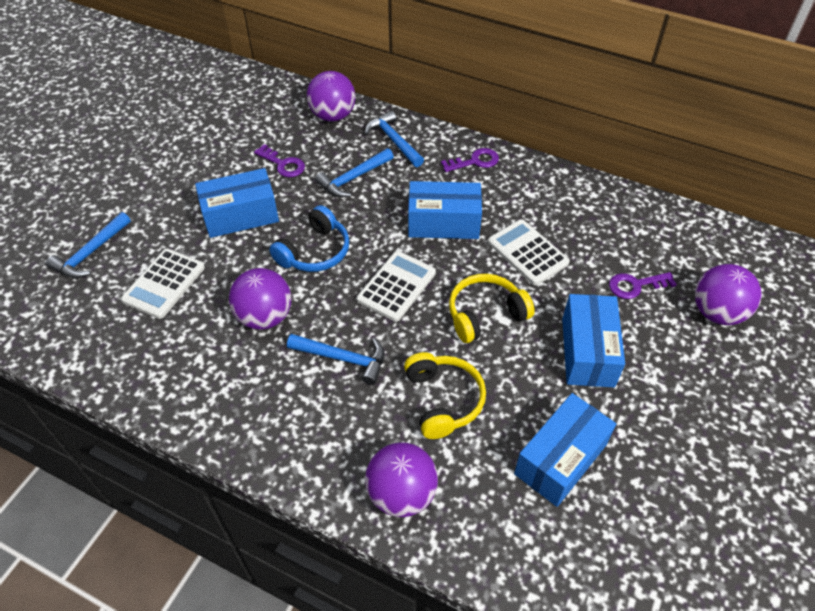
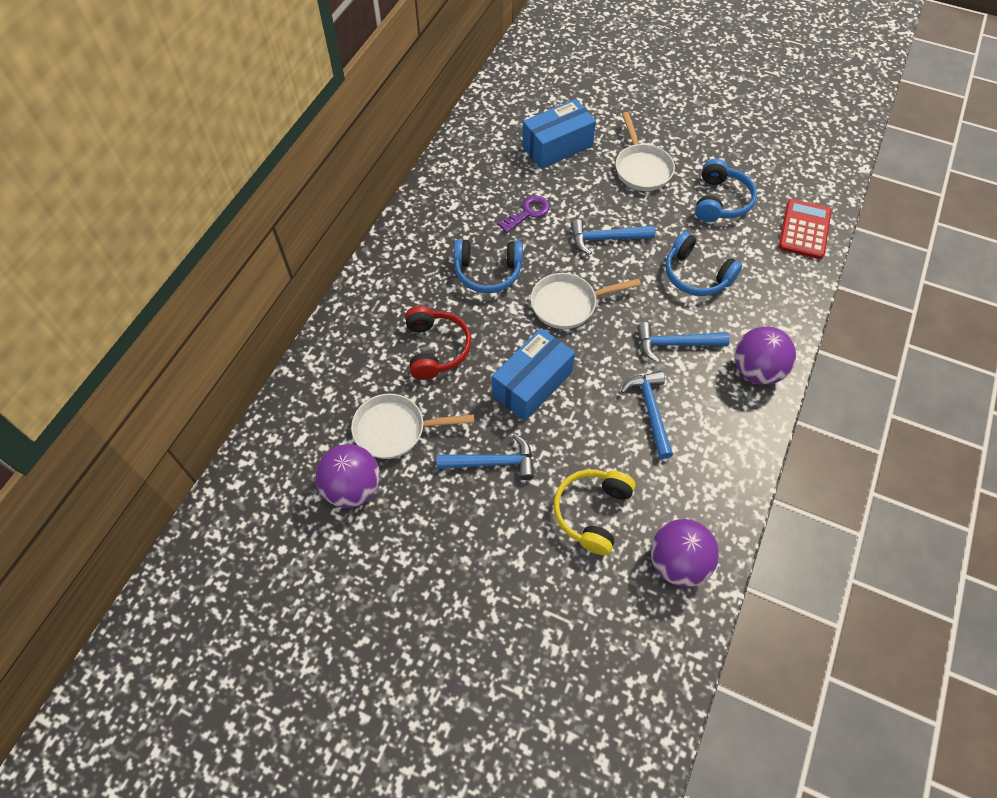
blue box: [195,168,279,238] [408,181,482,239] [514,393,616,507] [562,294,625,387] = 4 -> [492,328,575,421] [522,99,596,169] = 2
blue headphones: [269,205,349,272] = 1 -> [454,239,523,293] [665,232,742,296] [695,159,757,222] = 3
purple ball: [229,268,291,330] [307,71,356,122] [365,442,438,517] [695,264,761,325] = 4 -> [315,444,380,508] [650,519,719,587] [734,326,796,385] = 3
purple key: [254,144,305,177] [441,148,499,172] [609,272,677,299] = 3 -> [498,196,550,233] = 1
red calculator: none = 0 -> [778,199,832,259] = 1
red headphones: none = 0 -> [405,306,471,380] = 1
white calculator: [121,249,205,319] [357,251,436,322] [488,219,570,285] = 3 -> none = 0
white pan: none = 0 -> [351,394,474,459] [531,273,641,329] [616,112,675,191] = 3
yellow headphones: [404,352,486,439] [449,274,535,343] = 2 -> [554,469,635,555] = 1

